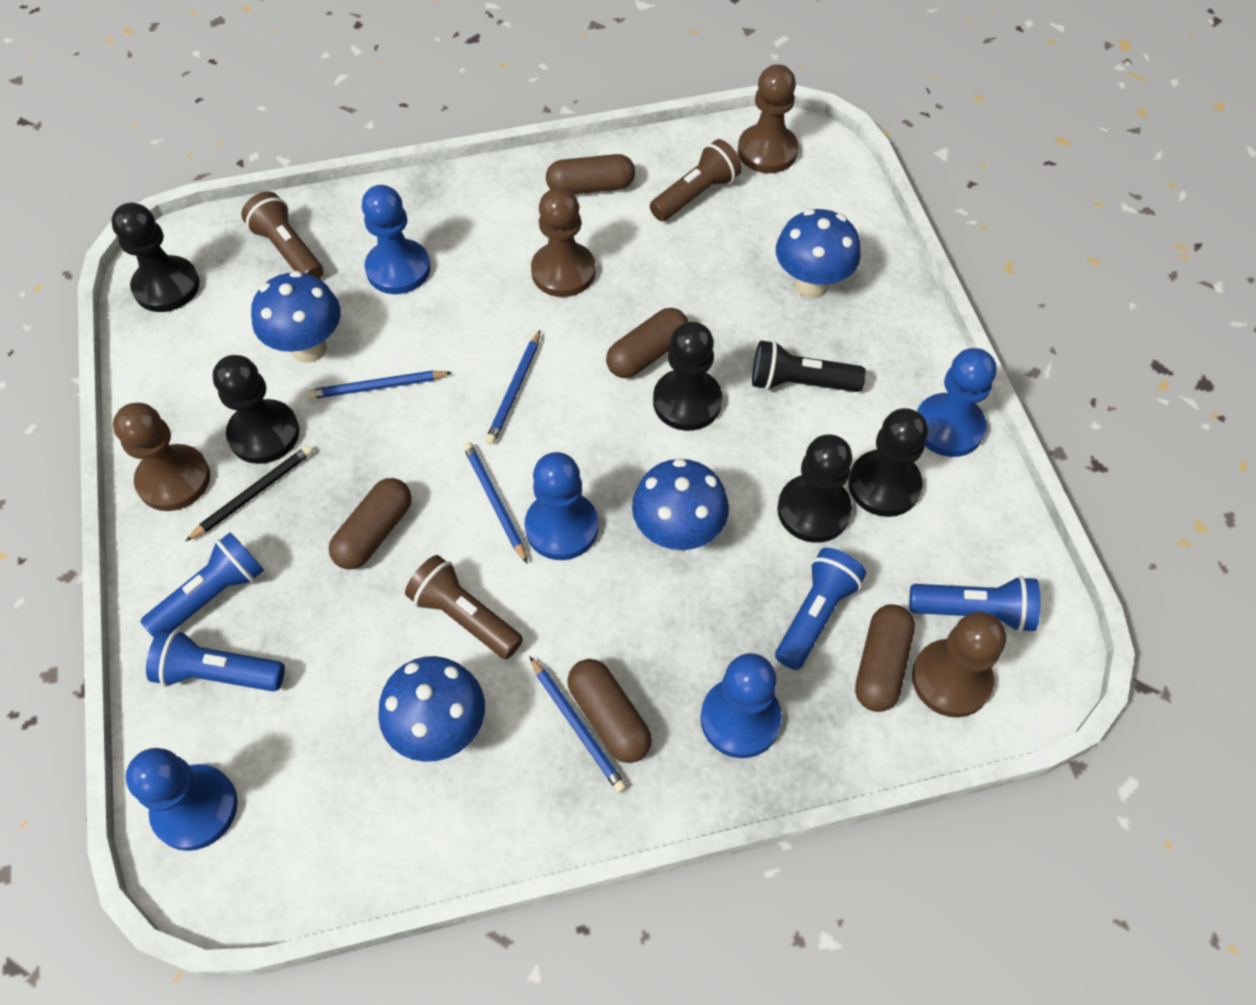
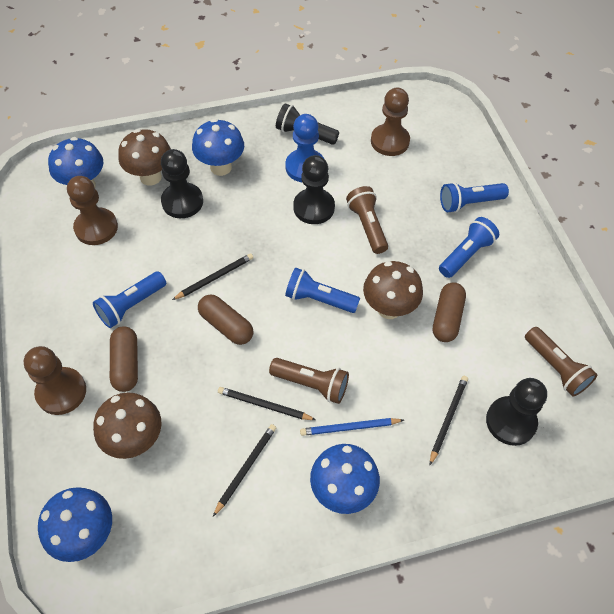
black pawn: [111,203,200,312] [213,355,300,464] [653,322,722,431] [777,434,852,543] [848,408,928,517] = 5 -> [161,149,203,218] [293,155,335,224] [486,378,547,446] = 3
black pencil: [185,445,313,542] = 1 -> [172,253,253,300] [213,424,276,517] [218,387,316,420] [430,376,468,465] = 4
blue pawn: [126,748,238,851] [362,185,431,294] [525,452,598,560] [701,653,782,758] [917,348,996,457] = 5 -> [285,114,324,182] = 1
blue pencil: [307,370,452,399] [463,442,528,564] [485,330,540,445] [529,656,627,793] = 4 -> [300,418,404,436] = 1
brown capsule: [329,478,412,570] [546,154,635,194] [567,659,652,763] [606,308,688,378] [855,604,915,712] = 5 -> [110,326,138,392] [198,294,253,345] [433,282,466,342] = 3
brown mushroom: none = 0 -> [93,392,161,459] [118,129,171,186] [363,261,423,319] = 3
brown pawn: [113,403,210,511] [531,187,596,297] [738,64,799,173] [912,612,1006,718] = 4 -> [23,346,86,415] [67,176,118,245] [371,88,410,156] = 3

